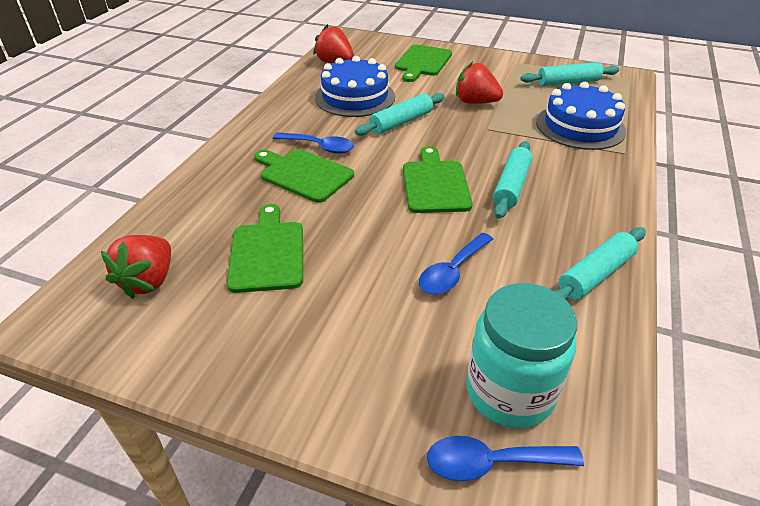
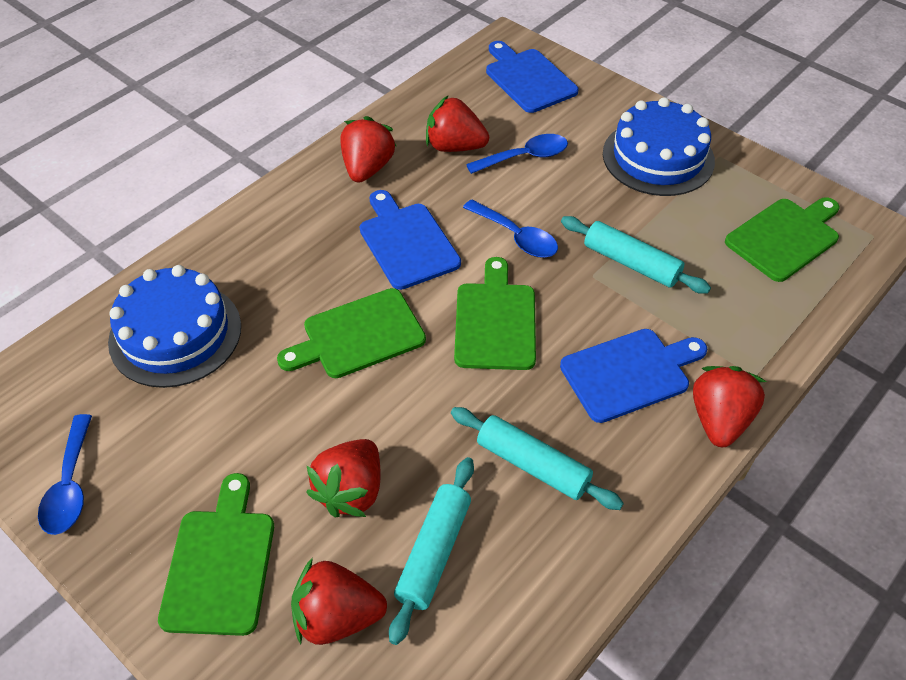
blue cutting board: none = 0 -> [360,190,461,290] [486,41,578,113] [560,329,707,423] = 3
red strawberry: [101,235,171,299] [313,24,354,63] [456,61,503,104] = 3 -> [291,557,387,645] [306,439,381,518] [341,116,396,183] [426,95,489,152] [693,366,766,447] = 5
turquoise jar: [466,283,577,428] = 1 -> none = 0
turquoise rolling pin: [355,93,445,136] [493,141,532,219] [520,62,619,86] [554,227,646,300] = 4 -> [389,457,474,645] [451,407,624,510] [561,216,711,294] = 3

